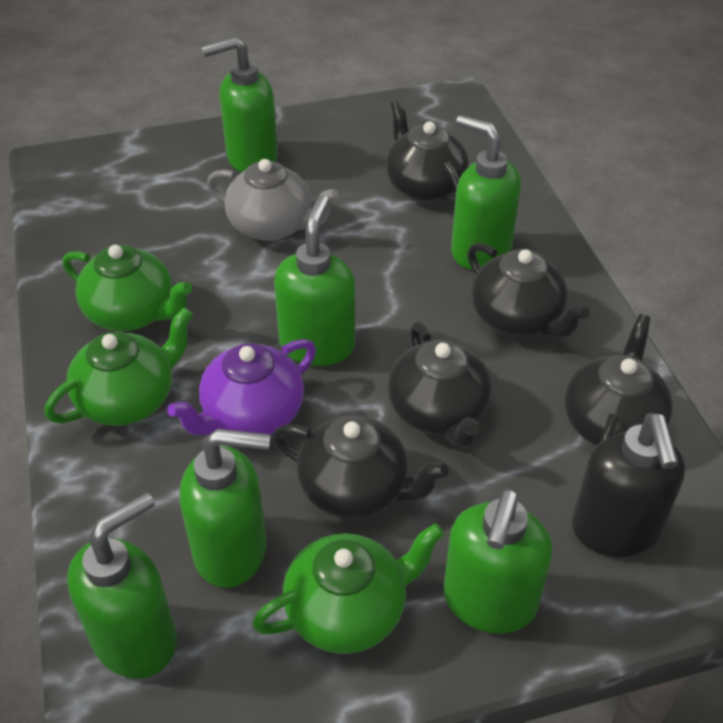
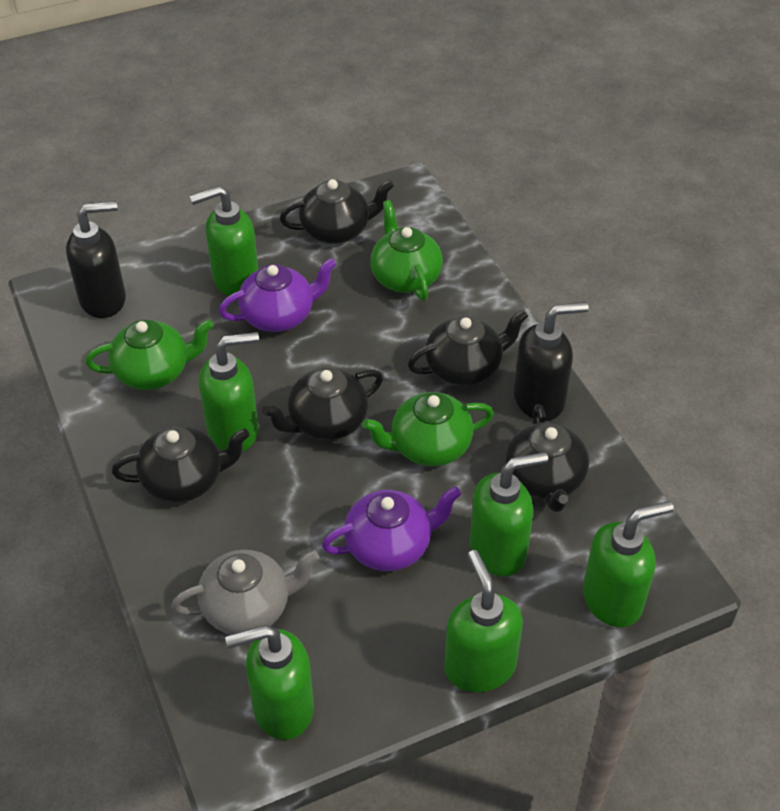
black soap dispenser: [572,413,685,557] = 1 -> [66,201,126,318] [514,302,588,421] = 2
purple teapot: [167,339,316,435] = 1 -> [219,258,336,332] [322,486,461,571] = 2

